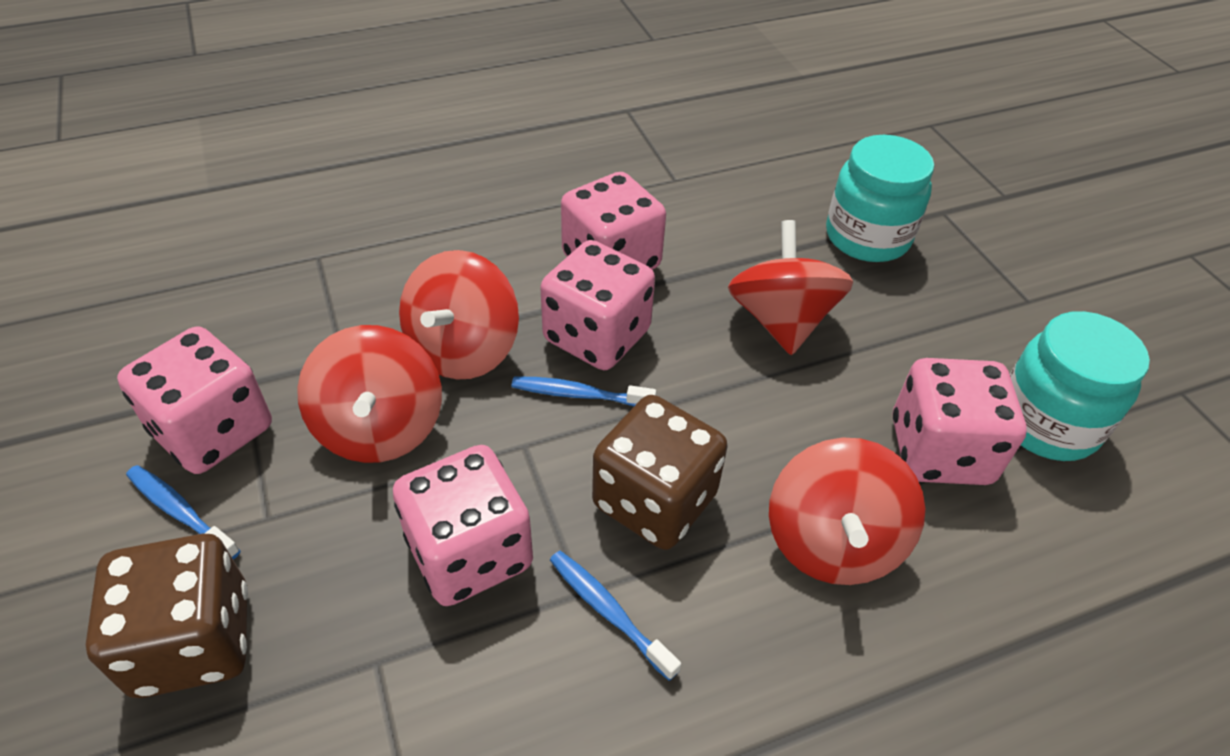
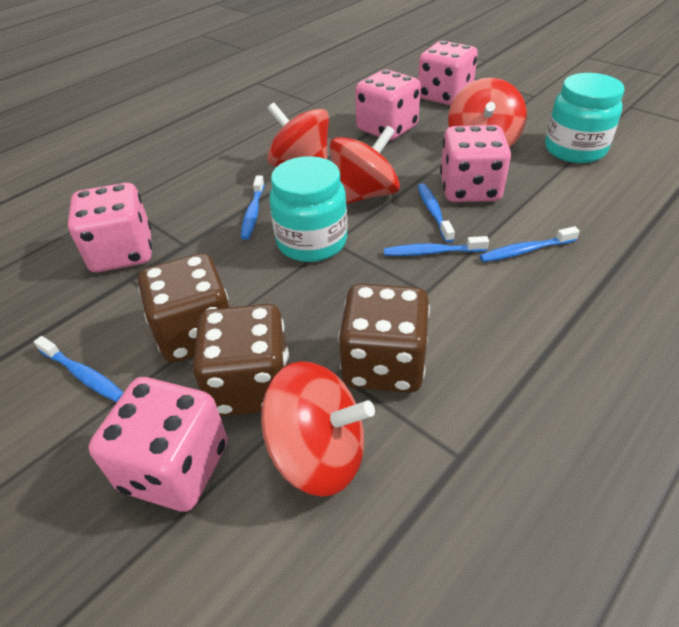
blue toothbrush: [126,465,241,560] [511,376,656,406] [550,551,681,681] = 3 -> [34,336,124,402] [241,176,264,240] [384,236,489,256] [418,183,455,243] [480,226,580,262] = 5
brown dice: [86,534,248,698] [592,395,728,550] = 2 -> [138,253,230,363] [193,304,289,417] [338,284,430,393] = 3

